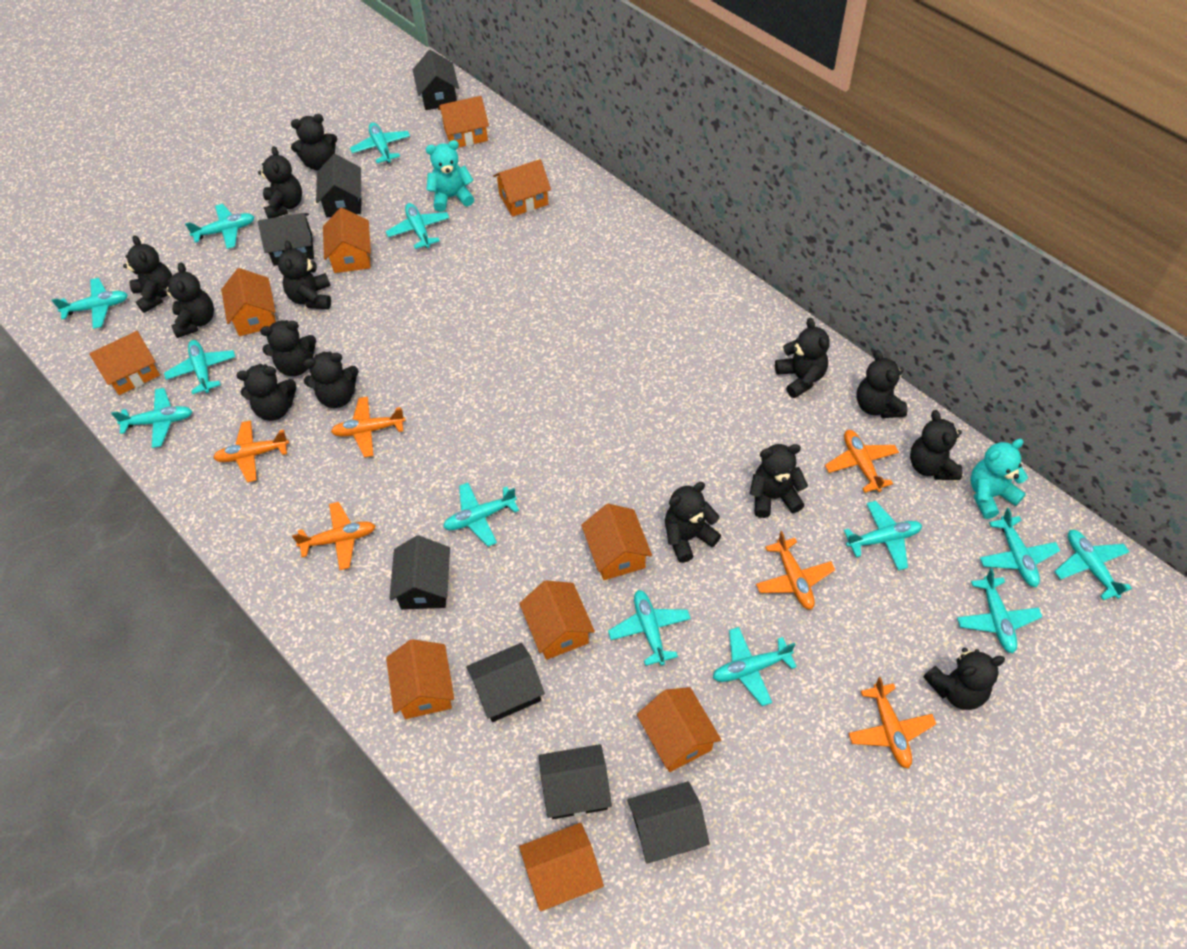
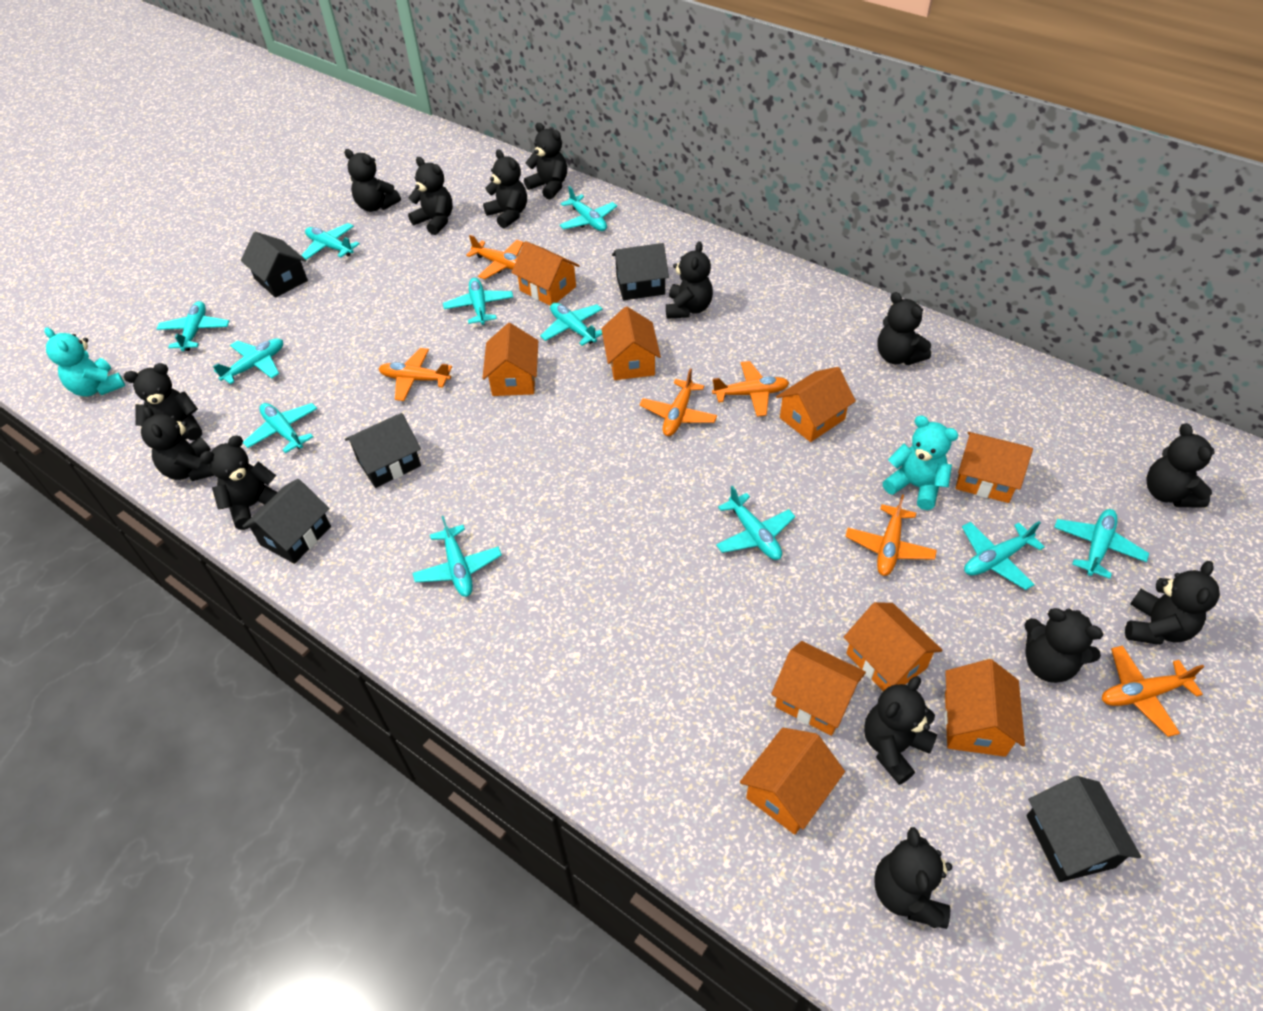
black house: [258,213,314,266] [316,154,361,217] [389,535,450,609] [413,50,459,110] [466,643,545,722] [539,744,612,819] [627,781,710,863] = 7 -> [241,232,308,298] [242,479,331,564] [345,413,421,488] [612,243,669,300] [1026,776,1141,882] = 5
orange house: [89,331,160,395] [221,268,276,336] [323,208,371,273] [386,639,454,719] [438,96,489,148] [493,159,551,217] [519,581,595,660] [519,823,604,911] [581,504,652,580] [637,687,721,772] = 10 -> [482,323,538,396] [511,241,580,306] [601,307,661,380] [740,728,845,835] [771,641,866,736] [776,367,856,442] [844,602,943,691] [945,659,1025,757] [956,432,1033,503] = 9
turquoise plane: [52,278,128,329] [111,388,192,448] [164,340,235,394] [185,204,254,249] [350,122,410,163] [386,203,449,249] [443,483,519,547] [608,590,691,666] [713,627,797,706] [844,501,922,571] [957,568,1042,653] [980,508,1060,587] [1054,530,1132,600] = 13 -> [157,301,229,351] [213,338,283,384] [243,403,317,453] [301,223,360,260] [413,516,502,597] [443,278,513,325] [540,303,603,346] [559,186,617,231] [716,486,795,560] [962,521,1045,590] [1054,509,1149,579] = 11

